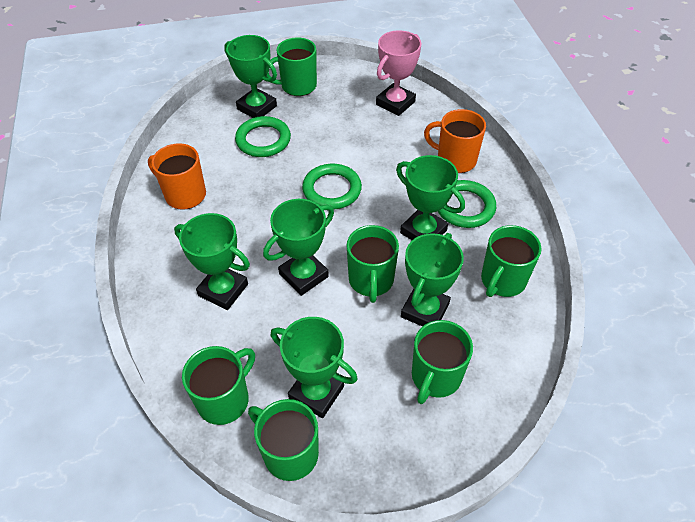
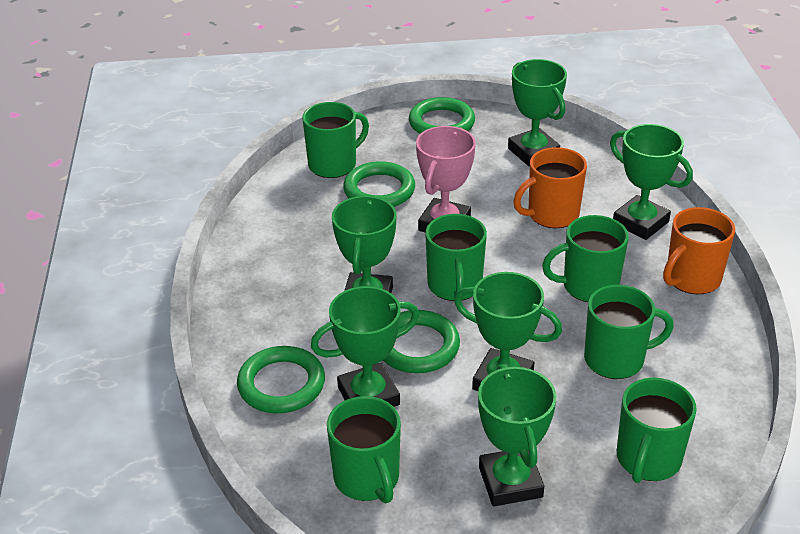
green ring: [235,116,291,157] [302,164,362,210] [438,180,496,228] = 3 -> [237,346,325,413] [343,161,415,207] [383,310,460,373] [409,97,475,134] = 4

